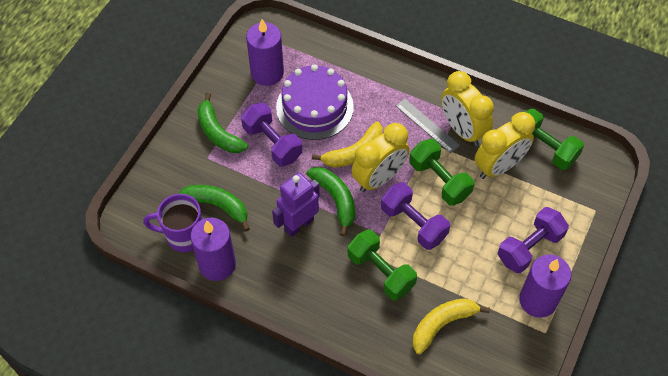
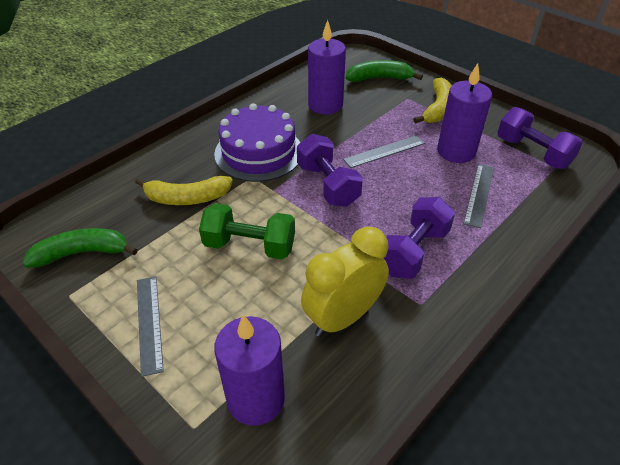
green banana: [178,185,250,231] [197,93,248,153] [306,167,355,236] = 3 -> [22,228,138,268] [346,60,423,82] = 2
green dumbbell: [347,229,417,300] [409,139,474,206] [525,109,584,170] = 3 -> [199,203,295,259] = 1
grey ruler: [396,99,460,153] = 1 -> [137,277,164,377] [343,135,425,168] [463,164,494,228] = 3
purple mug: [143,194,202,252] = 1 -> none = 0
purple robot: [272,172,320,237] = 1 -> none = 0
yellow clock: [351,123,409,192] [441,71,494,146] [475,112,535,179] = 3 -> [301,227,389,337] = 1

